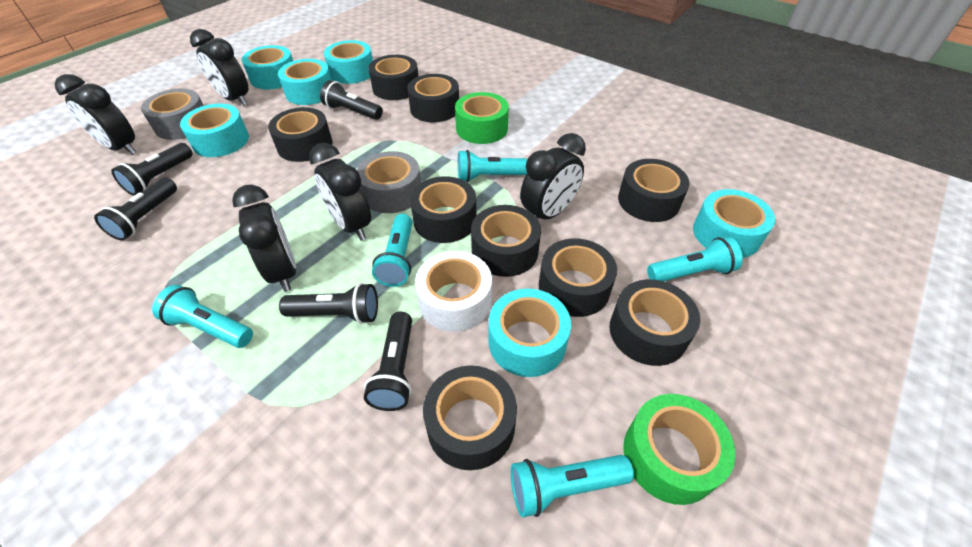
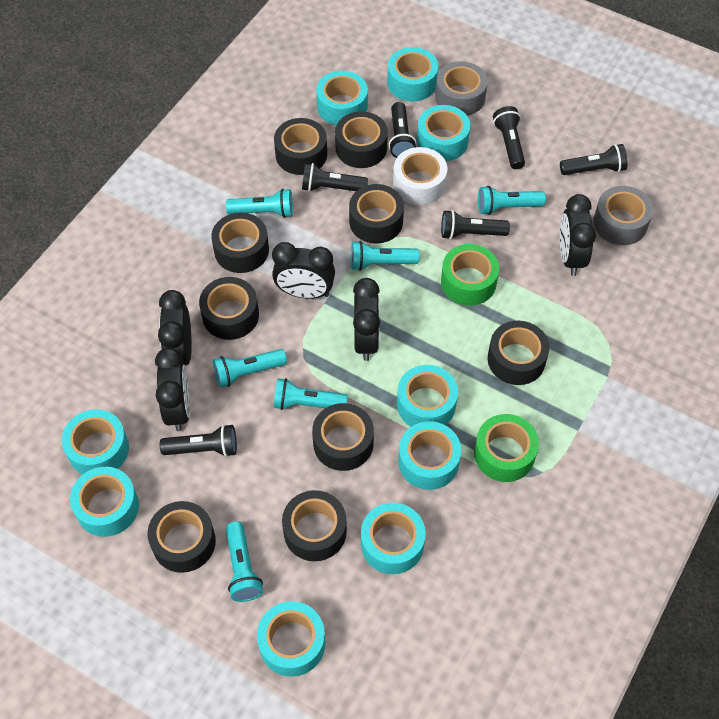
black flashlight: [94,178,177,240] [111,143,193,196] [279,283,378,324] [320,80,383,120] [364,312,412,411] = 5 -> [160,424,237,457] [302,163,368,192] [389,102,417,158] [441,210,510,239] [493,106,525,169] [560,144,628,175] = 6
turquoise flashlight: [152,285,253,348] [372,214,412,287] [458,150,528,182] [511,455,634,517] [647,237,743,281] = 5 -> [213,349,287,388] [226,189,293,218] [226,521,263,602] [273,378,348,410] [351,241,420,271] [478,186,546,215] = 6
turquoise tape: [180,103,249,157] [242,45,293,89] [278,59,332,105] [324,40,373,84] [489,289,571,377] [693,189,775,258] = 6 -> [62,409,129,475] [70,467,139,537] [257,601,325,677] [316,71,368,125] [361,503,426,574] [387,47,438,102] [397,365,458,427] [398,421,461,490] [417,105,470,161] = 9

